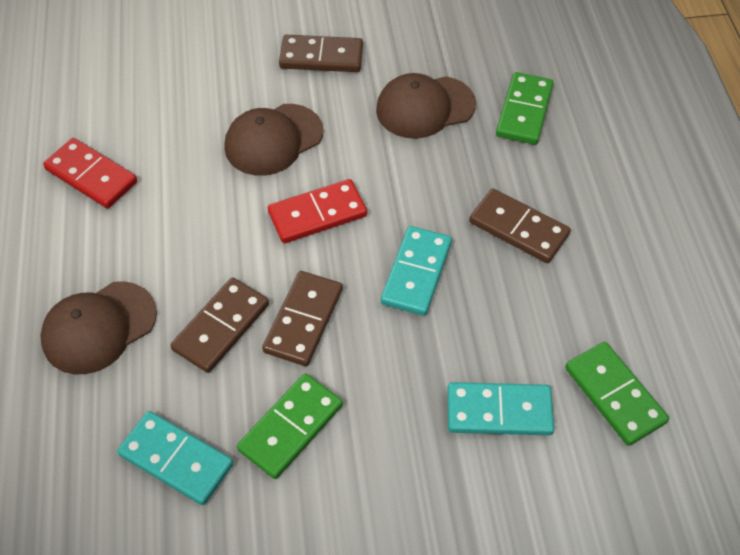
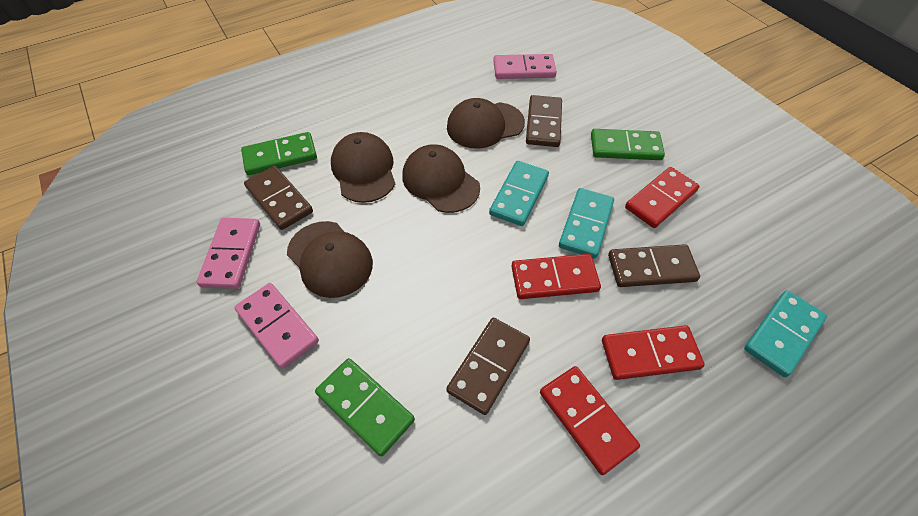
brown cap: [40,281,157,374] [224,104,323,176] [376,73,476,139] = 3 -> [287,221,373,298] [331,132,395,203] [402,144,480,213] [447,98,525,149] = 4
pink domino: none = 0 -> [197,218,260,289] [234,283,319,369] [493,54,557,79] = 3
red domino: [43,138,137,209] [268,179,367,243] = 2 -> [511,254,601,299] [540,366,640,475] [602,325,705,380] [625,167,700,228] = 4

